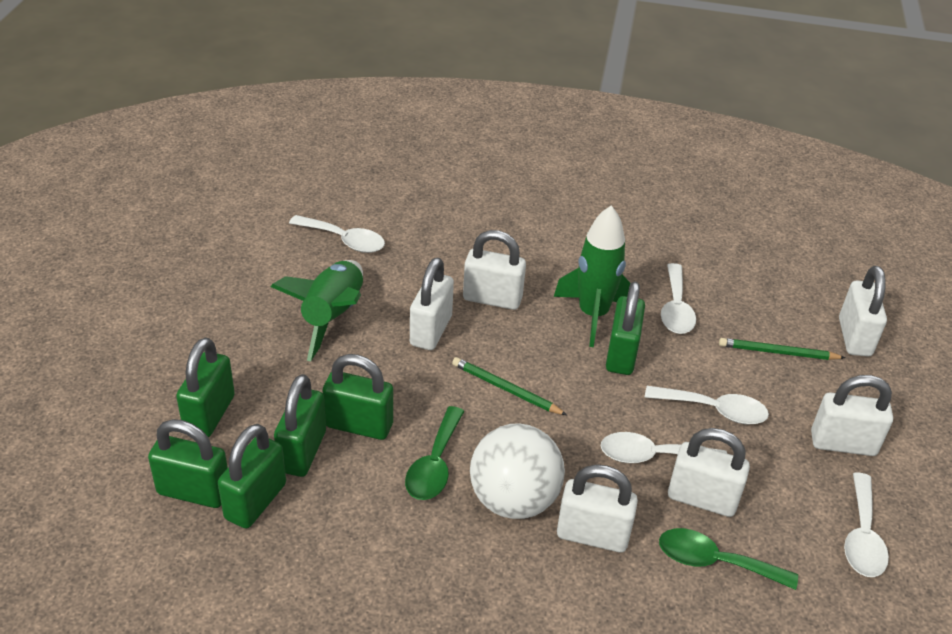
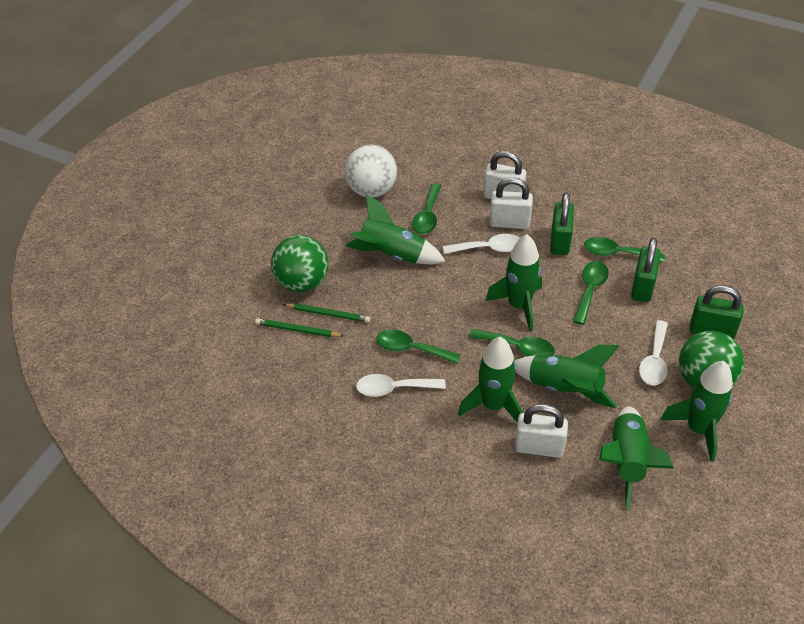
green ball: none = 0 -> [271,235,328,292] [679,331,744,388] = 2
green padlock: [148,419,228,508] [176,337,235,437] [218,424,286,529] [274,374,326,477] [323,354,393,440] [606,281,645,375] = 6 -> [550,192,574,255] [631,238,661,302] [690,285,744,339] = 3
green rocket: [271,260,363,361] [554,205,631,347] = 2 -> [346,194,446,264] [458,337,523,423] [485,234,542,332] [514,345,619,408] [599,406,674,510] [661,361,733,462] = 6
green spoon: [405,406,464,500] [659,528,798,590] = 2 -> [376,329,461,364] [412,183,441,234] [469,329,555,356] [573,261,609,325] [584,237,665,263] = 5
white padlock: [410,258,454,350] [463,230,526,310] [557,464,638,552] [668,428,750,517] [811,375,893,456] [839,266,887,356] = 6 -> [483,151,527,199] [489,177,533,229] [515,404,568,458] = 3
white spoon: [289,215,385,253] [600,432,727,463] [645,386,769,424] [661,263,696,334] [844,473,889,577] = 5 -> [356,374,446,397] [443,234,520,254] [639,320,668,385] = 3

